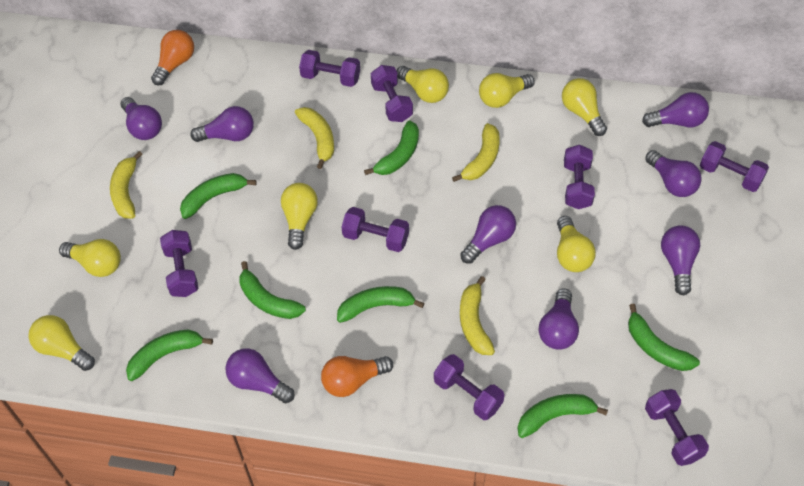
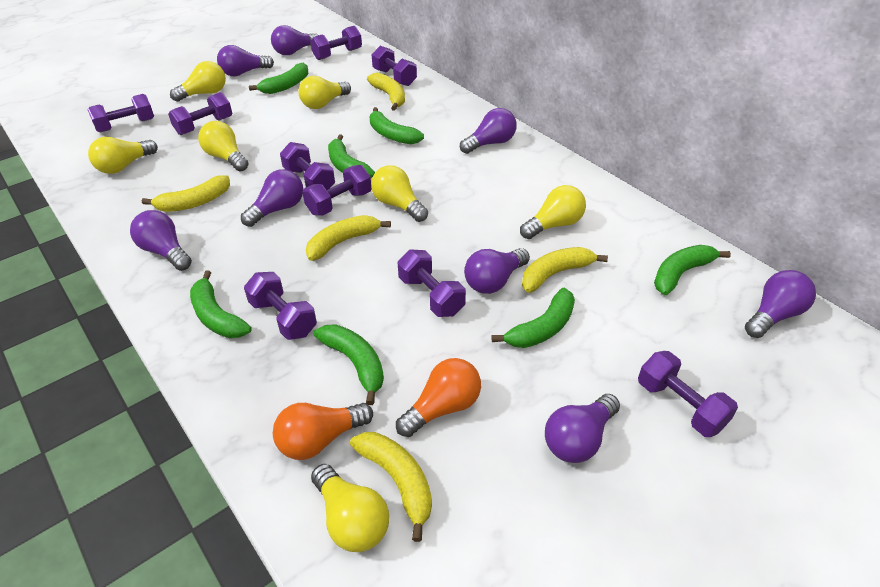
purple dumbbell: [160,230,199,297] [299,50,360,87] [342,207,409,252] [371,65,413,122] [434,354,505,420] [564,145,595,209] [645,389,709,466] [700,141,769,192] = 8 -> [87,94,154,133] [168,92,232,135] [244,272,317,340] [280,142,335,190] [302,165,371,216] [310,26,362,60] [372,46,417,86] [398,250,466,317] [638,351,738,437] = 9
yellow banana: [110,151,142,219] [295,107,334,169] [452,123,500,182] [460,276,495,355] = 4 -> [142,175,230,212] [306,215,391,261] [350,432,432,542] [367,73,405,111] [522,247,608,293] = 5

